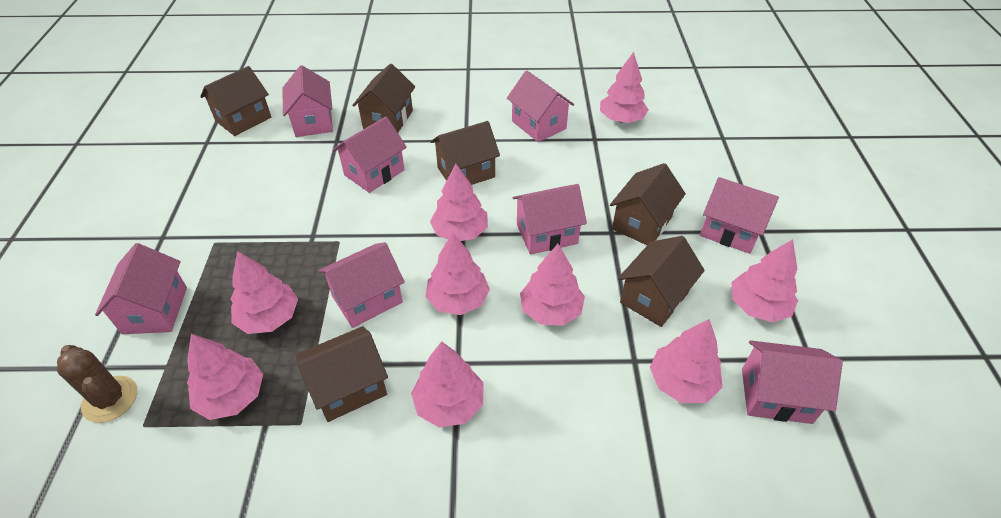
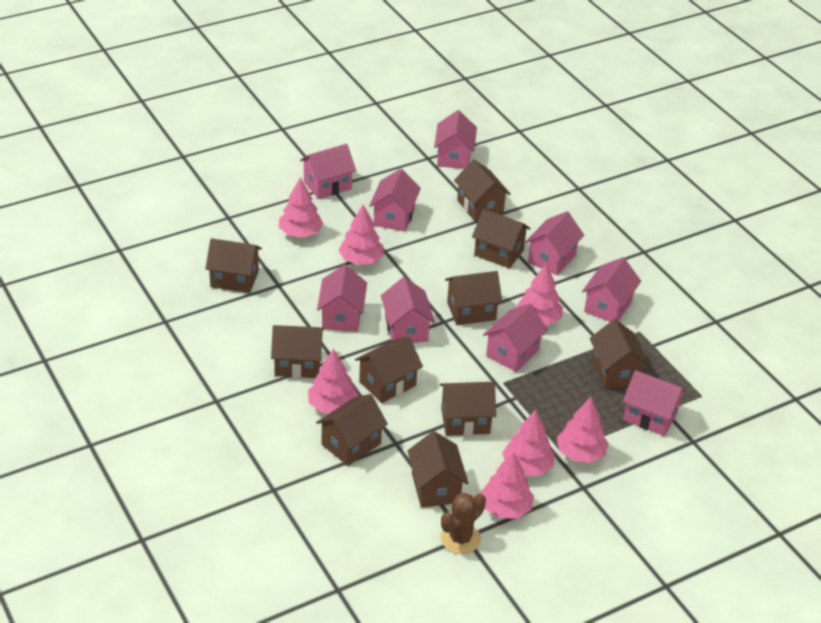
brown house: [200,66,271,136] [295,326,388,422] [352,64,415,133] [431,121,500,185] [610,163,686,245] [618,236,705,327] = 6 -> [205,238,262,293] [271,325,324,378] [316,394,388,466] [355,336,423,403] [407,431,468,508] [440,382,496,436] [445,271,502,325] [454,160,511,222] [472,209,530,268] [590,319,649,389] = 10
pink house: [95,243,187,334] [282,65,333,137] [319,242,405,328] [333,117,407,193] [507,70,574,142] [513,184,587,255] [700,177,779,254] [742,340,843,424] = 8 -> [300,144,356,199] [317,265,367,332] [369,169,421,232] [381,277,435,343] [434,110,477,169] [483,303,548,372] [525,211,584,275] [582,257,641,322] [623,370,687,436] = 9
pink tree: [187,334,263,420] [231,251,298,334] [411,341,484,428] [425,232,490,315] [430,163,488,241] [520,244,585,326] [600,52,648,123] [650,319,722,403] [731,239,798,322] = 9 -> [279,177,323,238] [308,348,359,413] [339,205,384,265] [481,451,534,519] [502,410,555,476] [516,263,563,325] [557,397,609,463] = 7

